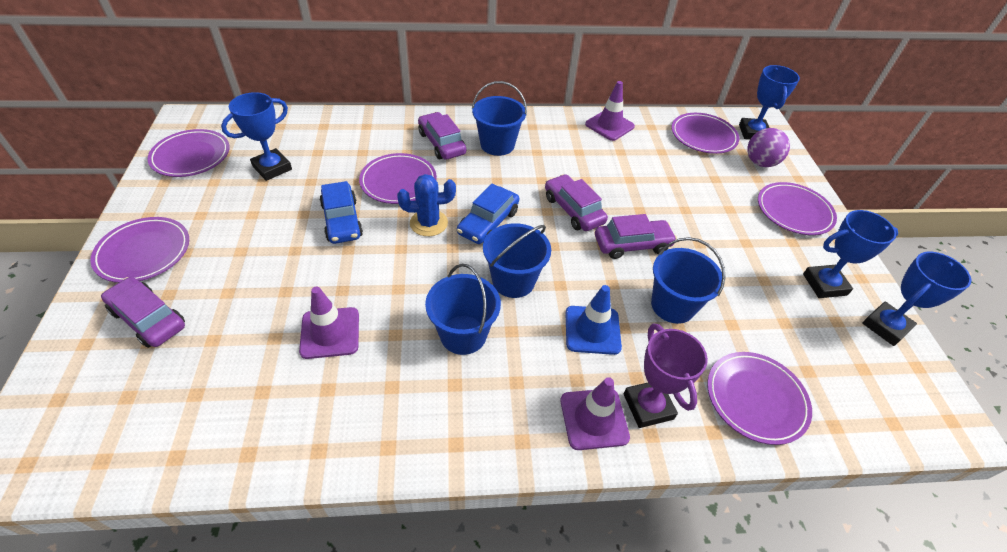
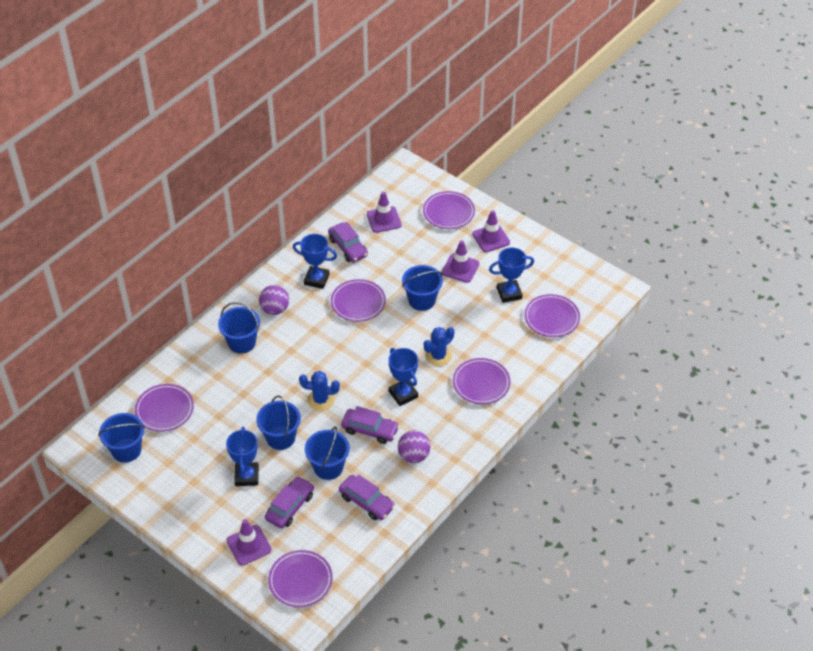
blue bucket: [425,264,501,355] [472,81,527,156] [483,223,551,298] [651,237,726,324] = 4 -> [98,413,145,463] [218,302,260,354] [256,395,301,450] [305,427,350,480] [402,265,443,311] = 5
blue cactus: [397,174,456,236] = 1 -> [299,371,340,411] [424,327,454,367] = 2
blue car: [320,181,363,244] [457,184,519,244] = 2 -> none = 0
blue traffic cone: [565,285,622,355] = 1 -> none = 0
purple ball: [747,128,790,167] = 1 -> [259,285,289,315] [398,430,430,463] = 2
purple traffic cone: [299,286,359,359] [561,377,630,450] [585,81,635,141] = 3 -> [226,519,272,566] [367,192,402,233] [442,240,479,283] [472,210,510,252] = 4
purple trophy: [624,323,708,428] = 1 -> none = 0

